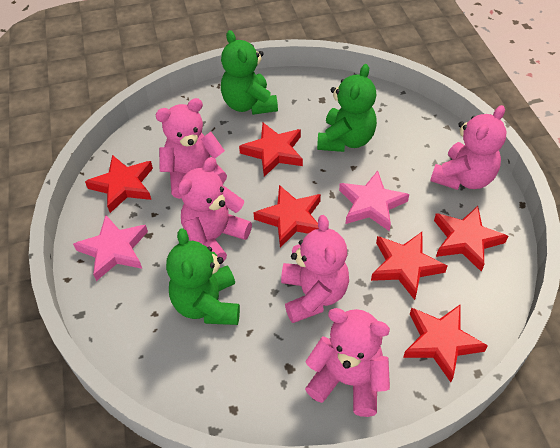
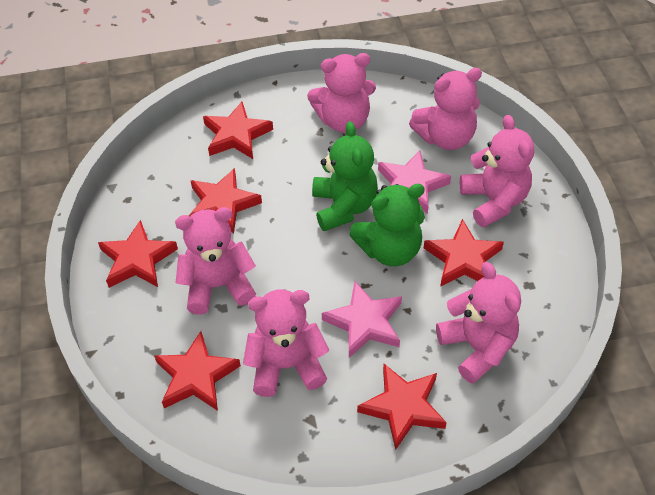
green teddy bear: [166,228,240,325] [221,30,278,115] [317,64,377,152] = 3 -> [312,121,378,231] [349,184,425,266] = 2
pink teddy bear: [155,98,227,199] [178,157,252,262] [281,215,349,323] [305,308,390,417] [430,105,506,190] = 5 -> [175,207,256,315] [243,289,329,397] [307,53,376,133] [409,68,482,150] [436,262,521,384] [460,115,534,227] = 6

